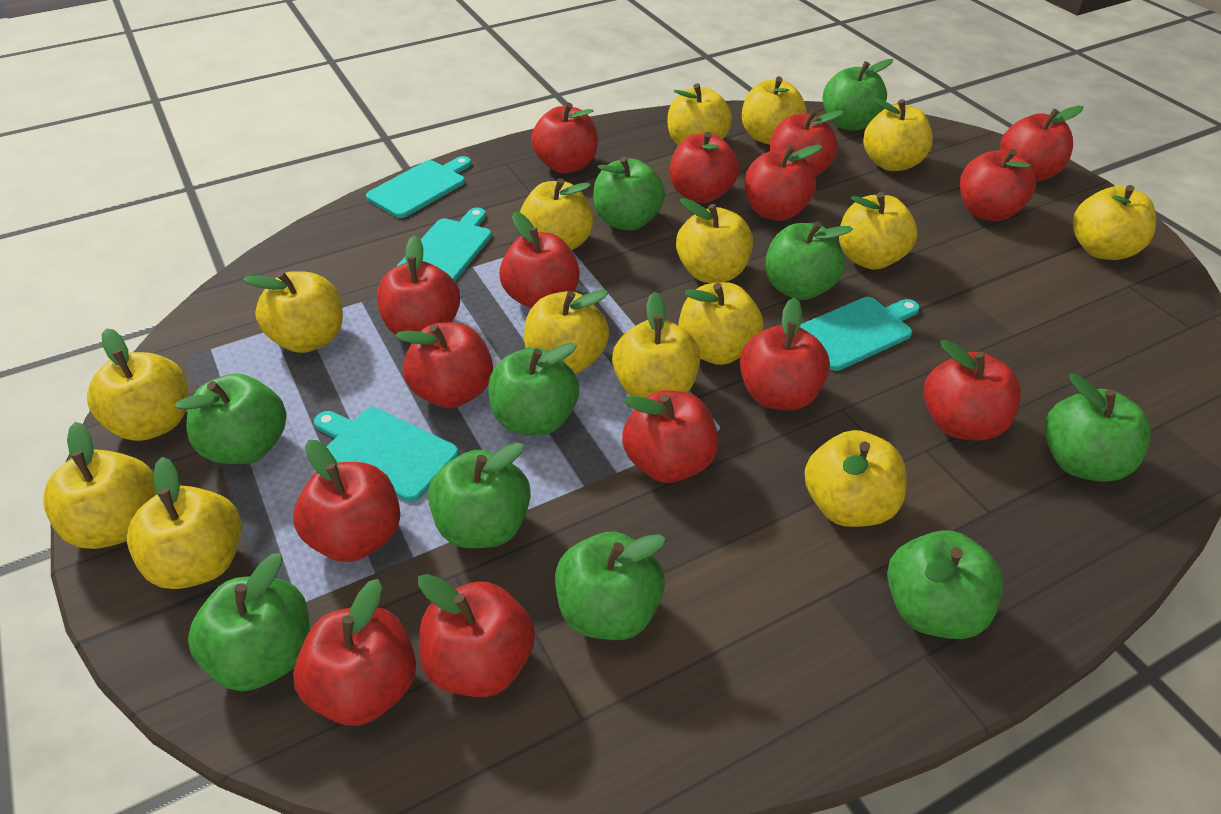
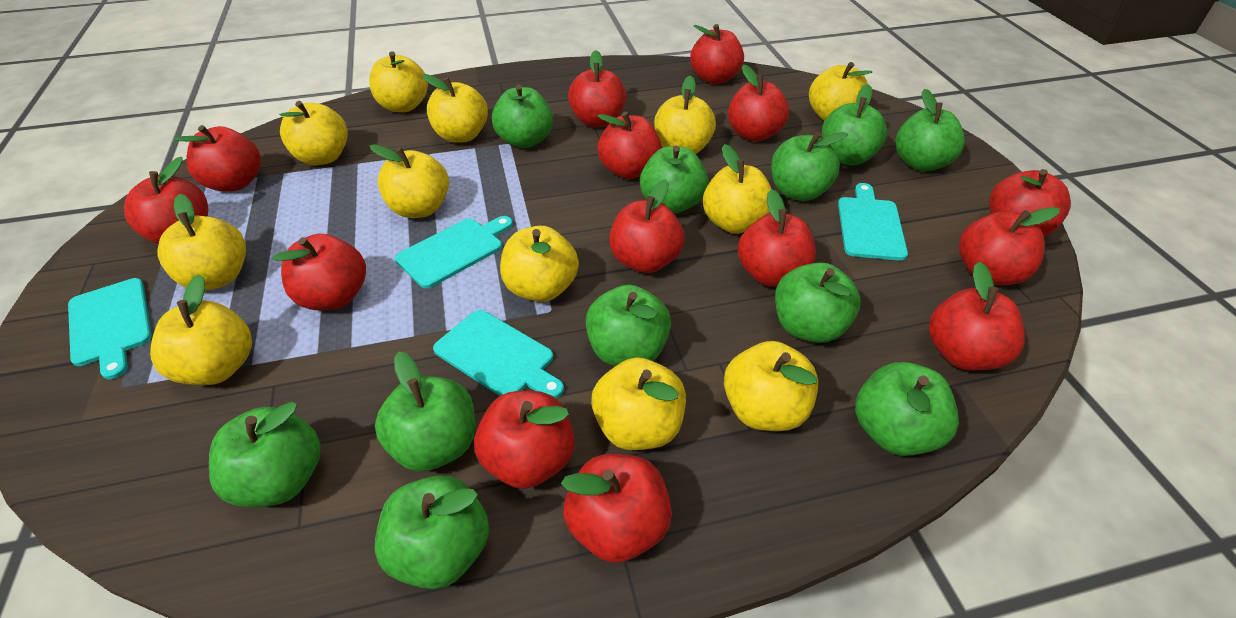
green apple: [175,373,286,464] [188,553,310,691] [428,442,531,548] [488,343,579,436] [555,532,666,640] [593,156,665,231] [765,221,853,300] [823,59,893,131] [887,530,1004,639] [1044,374,1151,482] = 10 -> [209,402,321,507] [374,475,489,589] [375,352,475,472] [492,84,553,148] [585,285,671,366] [640,146,709,214] [771,132,848,201] [775,263,860,343] [822,84,887,165] [855,362,959,456] [896,89,965,171] = 11
red apple: [293,440,400,562] [293,579,416,726] [377,235,460,335] [395,322,493,408] [418,574,535,697] [499,212,580,308] [531,102,598,173] [622,390,719,483] [670,131,739,203] [740,298,830,410] [745,145,822,221] [770,109,844,177] [924,340,1021,440] [960,149,1036,221] [1000,106,1083,181] = 15 -> [124,157,208,244] [174,125,261,192] [273,234,366,310] [474,391,575,489] [561,454,672,563] [568,50,626,127] [597,112,662,179] [609,179,685,273] [690,24,744,84] [728,64,789,142] [738,189,816,287] [929,262,1025,370] [959,207,1060,285] [989,169,1071,237] = 14
yellow apple: [43,422,157,549] [87,328,188,441] [127,457,242,589] [243,271,343,353] [520,178,594,250] [524,290,609,374] [612,292,700,398] [668,83,732,145] [676,198,753,283] [679,282,764,365] [742,76,806,145] [805,430,907,527] [839,192,917,270] [863,98,933,171] [1073,185,1156,260] = 15 -> [150,274,252,385] [157,194,246,290] [279,101,348,165] [369,51,428,112] [370,144,449,218] [422,74,488,143] [500,226,579,302] [591,357,686,450] [654,75,716,154] [703,144,772,234] [724,341,818,431] [809,62,872,121] = 12

